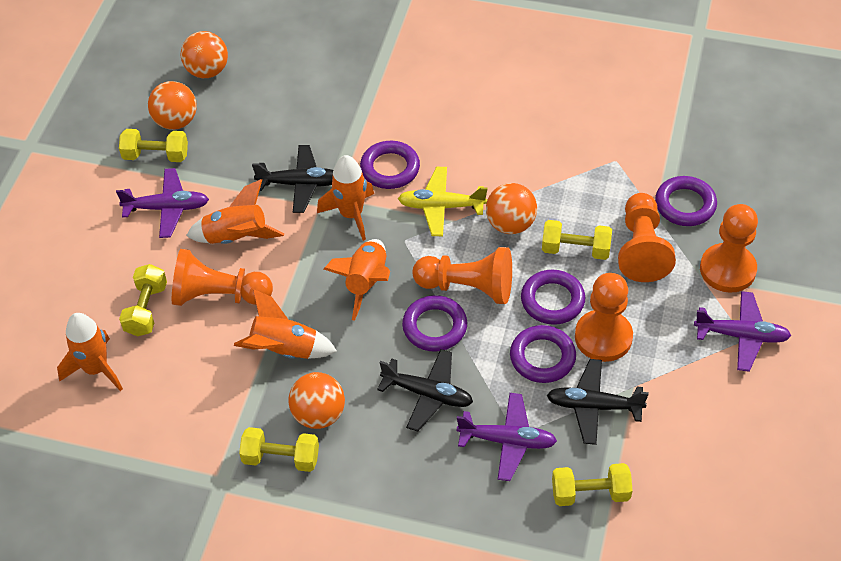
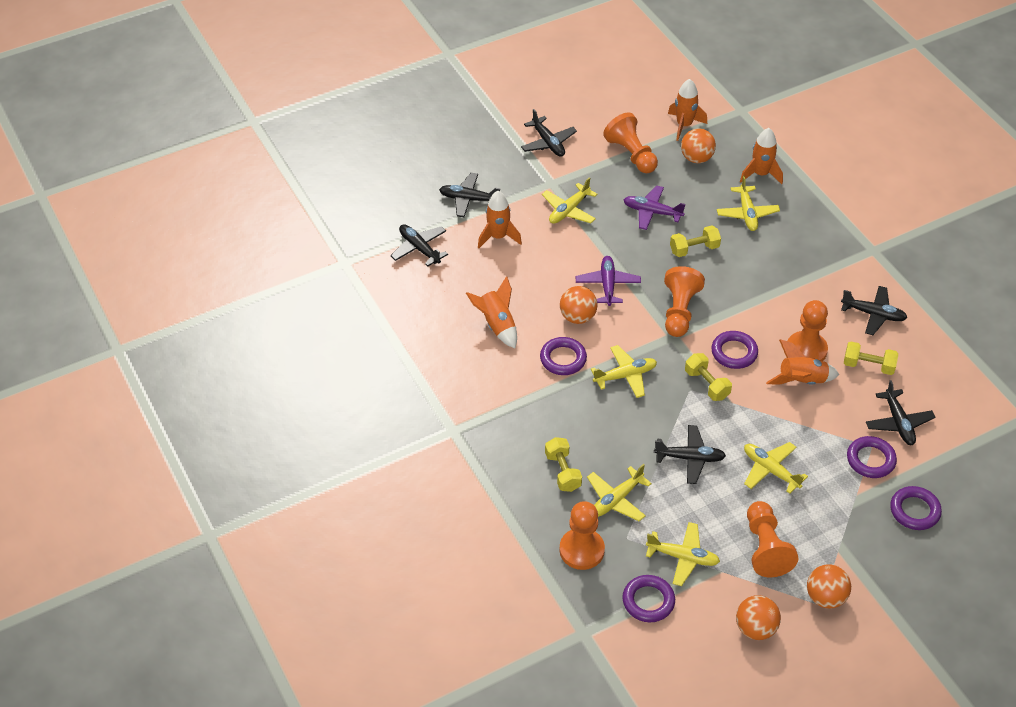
black plane: [252,145,333,213] [377,349,473,431] [547,359,649,445] = 3 -> [391,224,448,266] [439,173,500,217] [521,109,577,157] [654,425,726,484] [841,286,907,335] [866,380,935,445] = 6
purple plane: [116,168,209,238] [457,393,557,481] [694,291,791,372] = 3 -> [576,256,641,306] [624,185,686,230] = 2
yellow dumbbell: [119,129,188,162] [119,264,167,336] [239,427,319,472] [542,220,612,260] [552,463,633,506] = 5 -> [545,437,582,492] [670,226,721,257] [685,353,732,401] [844,341,898,375] = 4
yellow plane: [398,167,487,236] = 1 -> [542,177,598,224] [587,464,652,521] [591,345,657,398] [646,522,720,586] [717,176,780,231] [744,442,808,494] = 6

